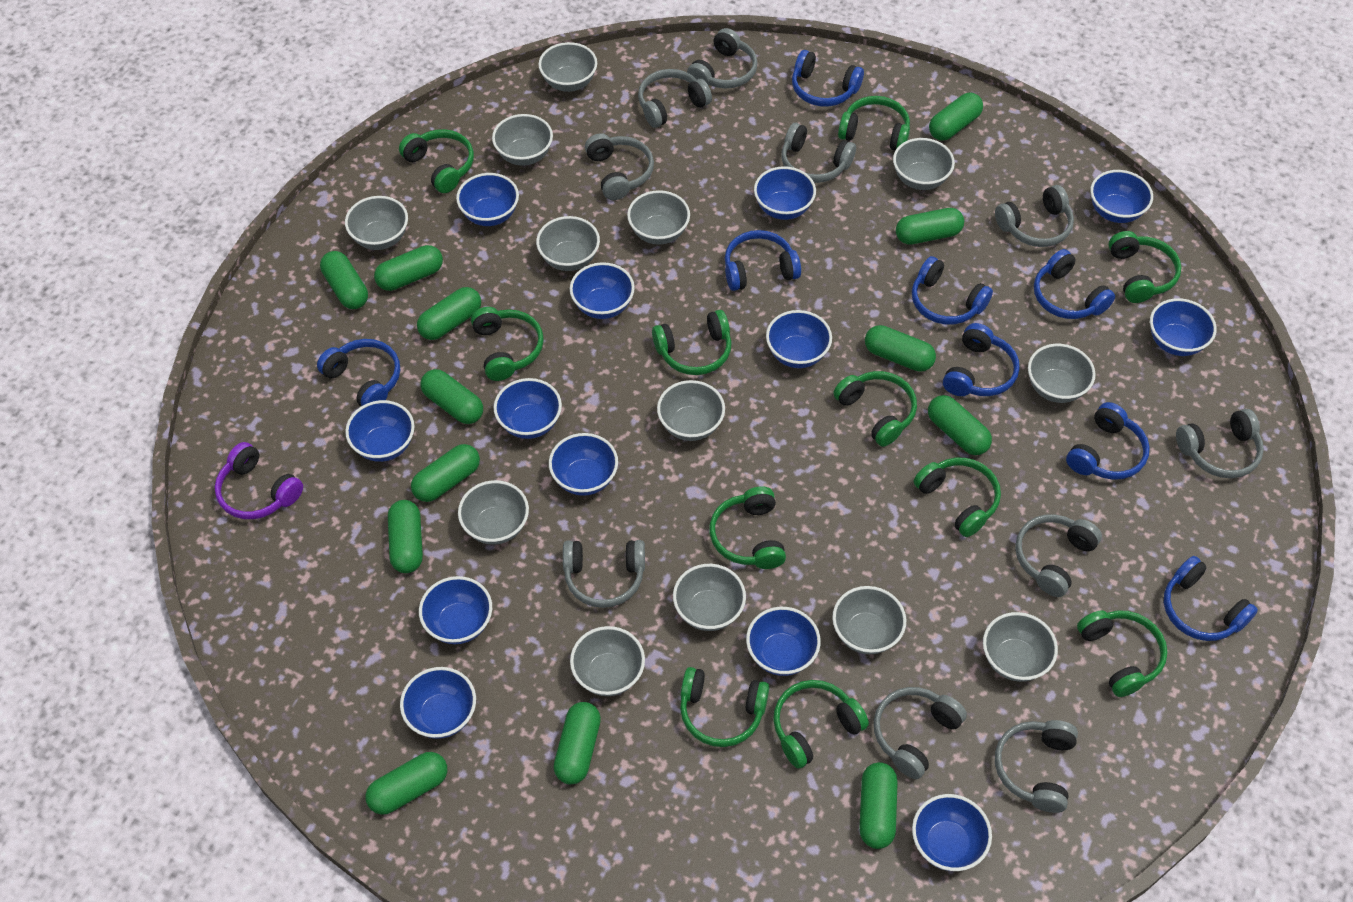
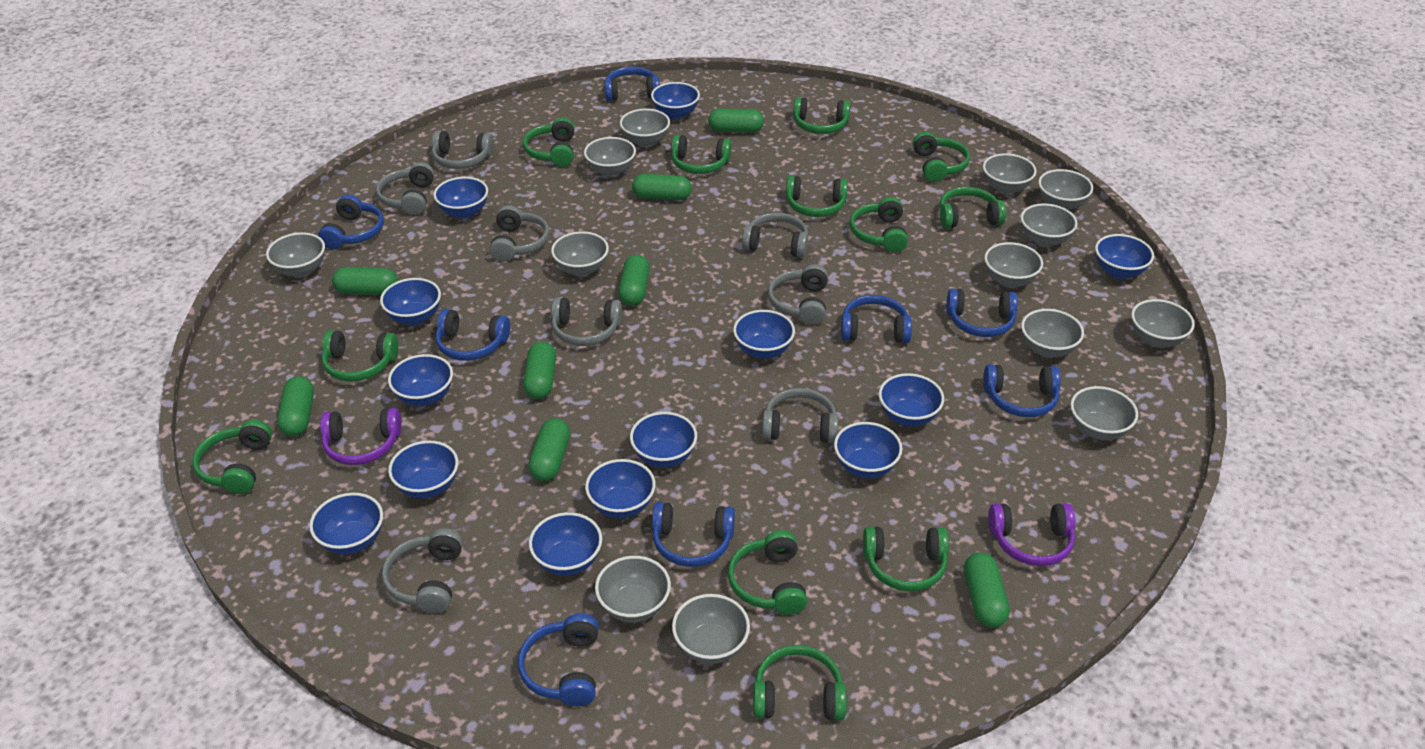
green capsule: [320,251,368,309] [365,752,447,815] [374,245,443,291] [388,500,423,573] [411,444,480,502] [417,287,481,340] [421,369,483,424] [554,702,601,784] [859,762,898,849] [865,325,936,372] [896,208,964,245] [928,395,992,455] [929,93,983,141] = 13 -> [277,376,314,436] [332,267,398,295] [523,342,556,399] [528,418,570,481] [618,255,650,306] [632,174,691,200] [708,109,764,133] [964,552,1010,628] = 8
green headphones: [399,129,474,193] [471,307,544,381] [652,310,732,375] [680,667,769,747] [709,486,786,569] [773,680,869,769] [833,371,917,447] [838,96,910,150] [914,458,1001,537] [1077,610,1168,697] [1108,231,1182,303] = 11 -> [192,420,272,494] [322,330,399,381] [523,118,575,167] [671,134,731,174] [728,530,808,615] [753,645,847,720] [786,176,848,217] [793,97,850,134] [850,197,908,252] [863,526,949,591] [913,132,970,182] [940,187,1006,228] = 12
grey headphones: [563,540,645,608] [585,133,654,200] [638,69,712,128] [687,28,758,89] [781,123,856,183] [874,687,967,779] [995,185,1074,247] [995,720,1078,813] [1015,514,1102,597] [1176,409,1264,478] = 10 -> [376,162,434,215] [382,528,463,613] [432,130,494,169] [490,205,549,262] [551,297,622,346] [742,213,808,258] [762,388,839,443] [768,264,828,325] = 8
purple headphones: [215,442,303,519] = 1 -> [320,408,401,465] [988,503,1075,566] = 2

